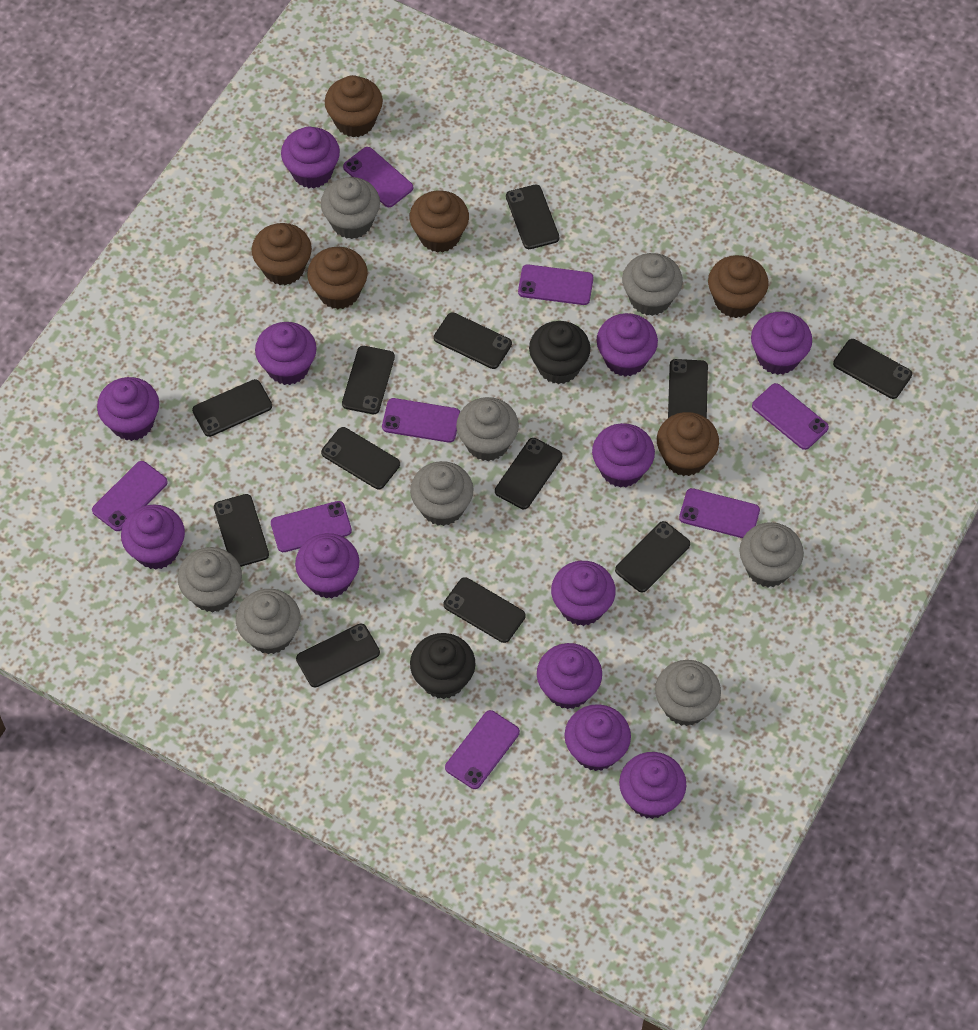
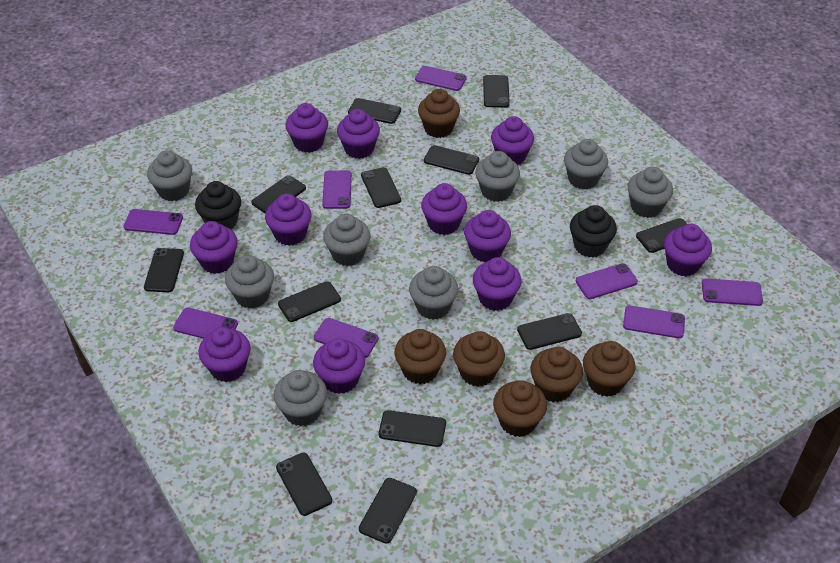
purple cupcake: [97,377,159,441] [121,504,185,570] [255,322,317,385] [281,127,340,188] [295,533,359,598] [537,643,602,709] [551,561,616,626] [564,704,631,771] [592,423,655,488] [597,313,658,377] [619,752,686,819] [751,312,812,375] = 12 -> [190,221,238,274] [198,327,251,382] [265,194,311,246] [285,103,328,153] [313,338,365,394] [337,109,380,159] [421,183,467,235] [464,210,511,263] [473,257,522,311] [491,116,534,165] [664,224,712,276] = 11

